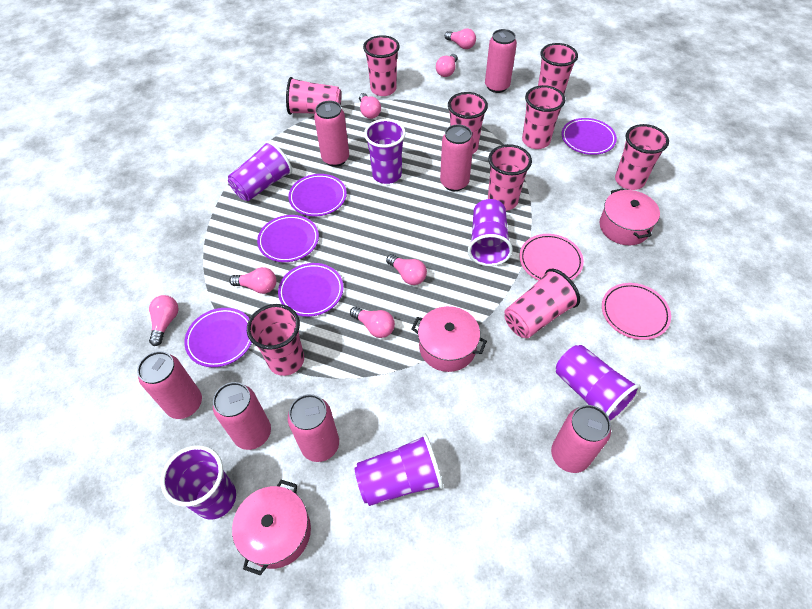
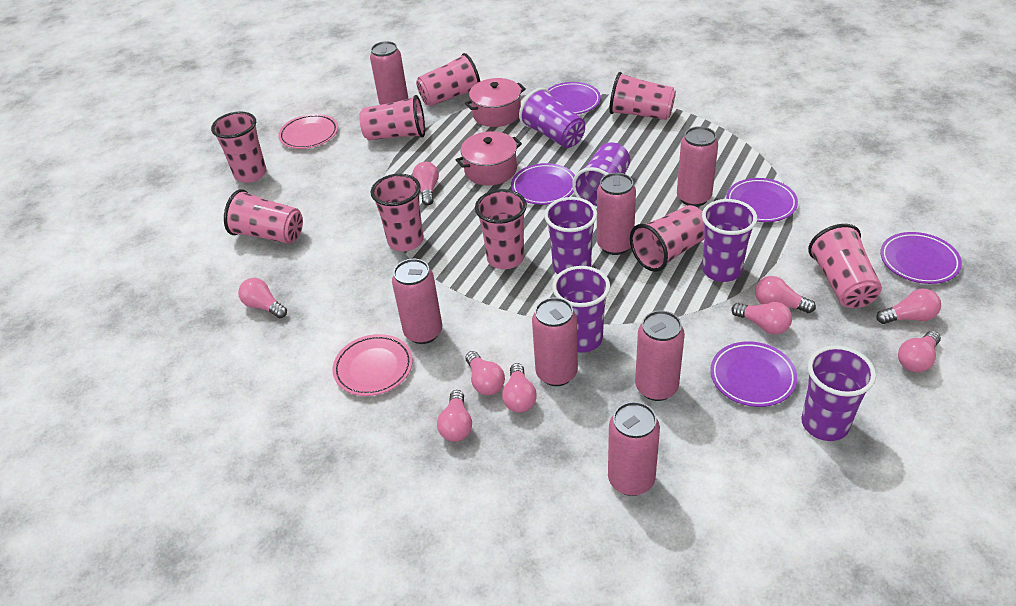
pink light bulb: [149,295,179,346] [229,267,276,294] [350,306,395,338] [359,93,381,119] [386,254,427,285] [436,54,457,77] [445,28,476,49] = 7 -> [238,278,287,318] [412,162,439,205] [437,390,472,442] [466,351,505,395] [502,363,537,413] [731,302,792,335] [755,276,816,313] [876,289,941,324] [898,331,941,372] = 9
pink pot: [232,480,311,576] [411,306,487,372] [599,188,660,245] = 3 -> [456,131,522,186] [465,78,526,127] = 2

